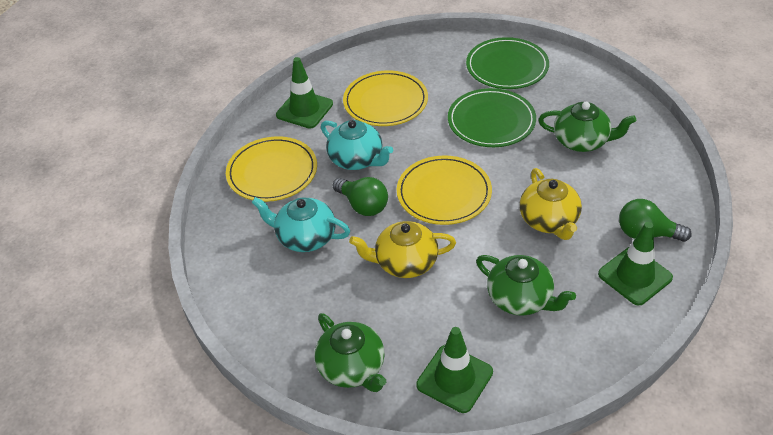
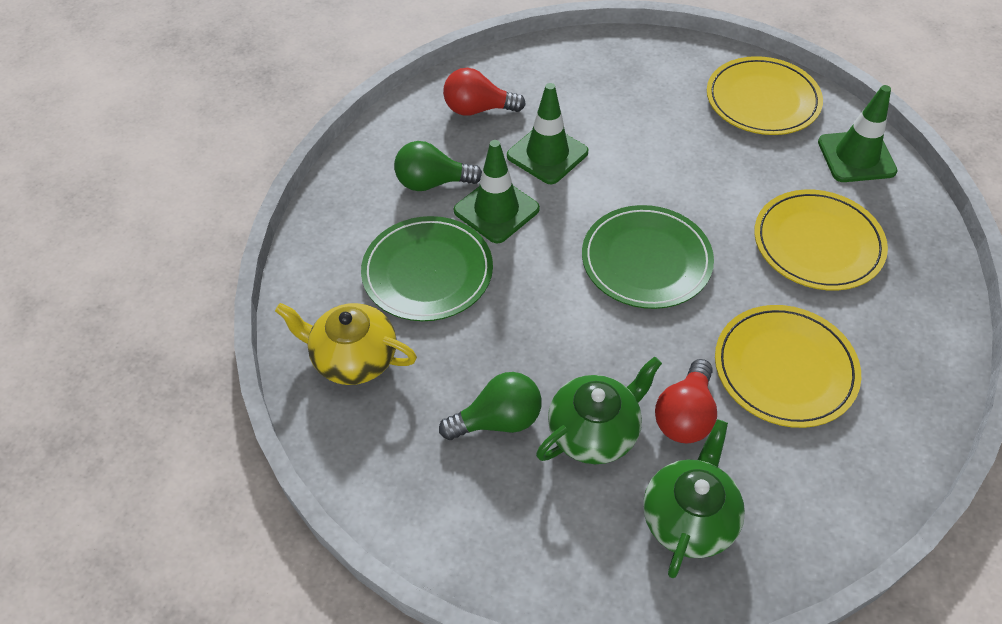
green teapot: [315,313,386,392] [476,255,576,316] [538,102,636,152] = 3 -> [536,356,662,464] [643,419,745,578] = 2
red light bulb: none = 0 -> [443,68,526,116] [655,359,717,443] = 2
turquoise teapot: [252,197,350,252] [321,120,393,170] = 2 -> none = 0
yellow teapot: [349,221,456,278] [519,168,582,240] = 2 -> [275,303,417,385] = 1

